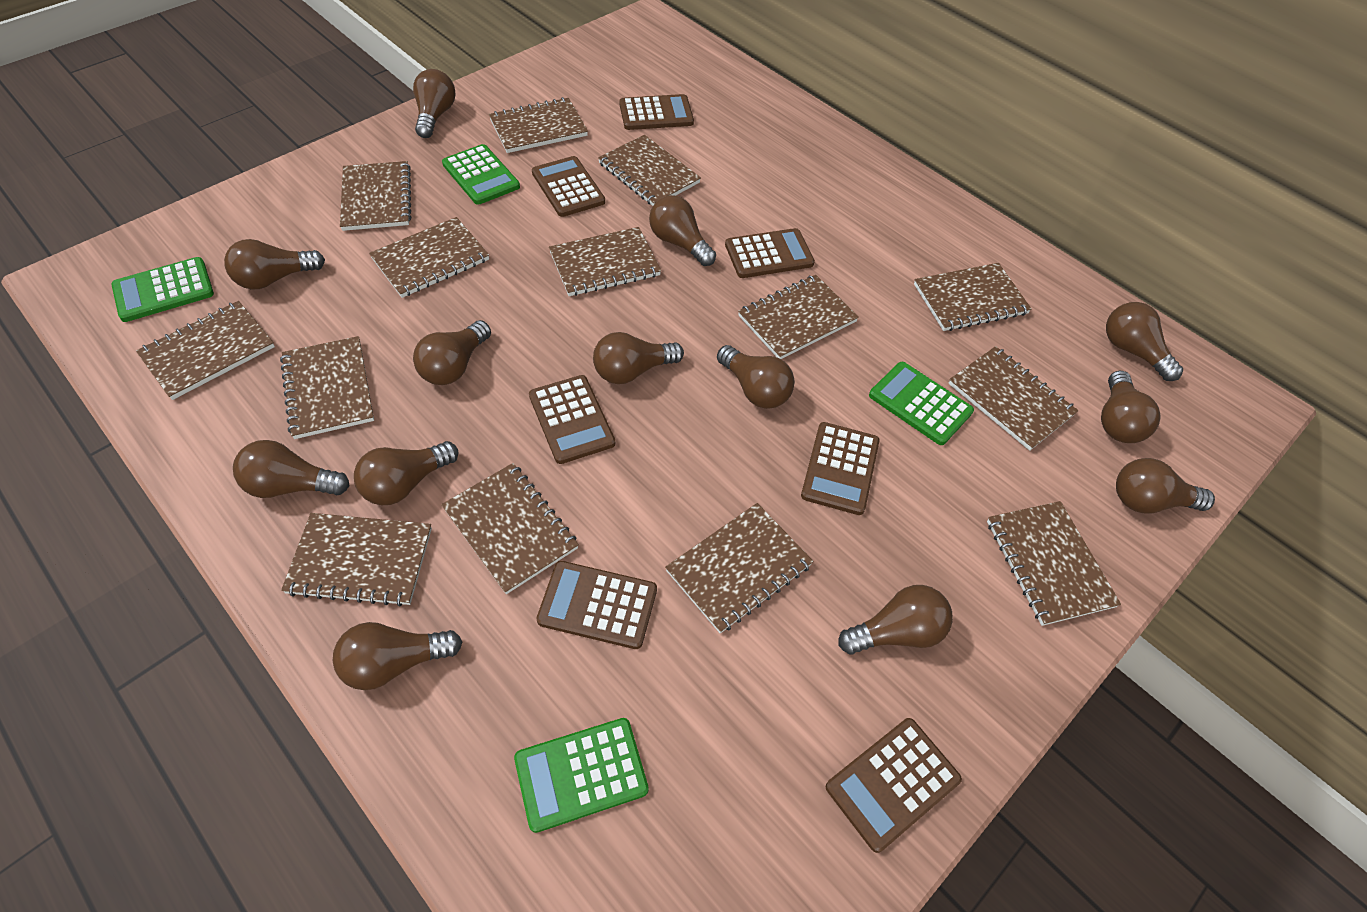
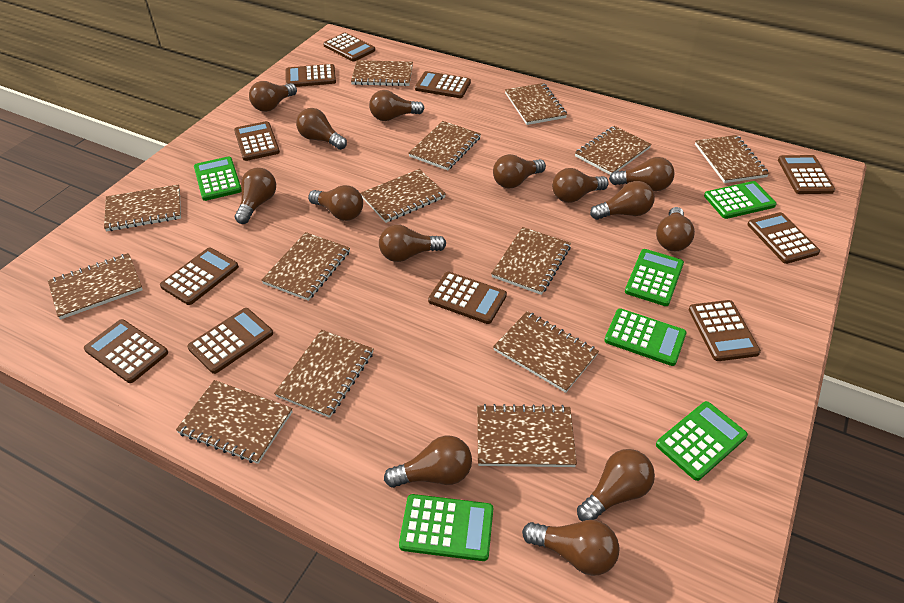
brown calculator: [529,375,615,464] [532,156,605,217] [536,561,657,649] [619,94,694,130] [725,228,815,278] [801,422,879,515] [826,718,962,853] = 7 -> [84,319,168,383] [160,248,239,305] [187,308,273,374] [234,121,280,161] [286,64,336,87] [323,33,375,61] [415,71,471,98] [428,272,507,324] [689,300,761,361] [747,212,820,264] [778,155,835,194] = 11
brown light bulb: [224,239,325,289] [233,440,349,498] [333,622,462,690] [354,441,459,505] [413,69,456,138] [413,320,491,385] [593,332,684,384] [649,195,716,266] [717,345,795,409] [838,585,953,655] [1101,371,1161,443] [1106,302,1183,381] [1116,458,1215,514] = 13 -> [235,168,276,224] [249,81,297,112] [296,108,347,150] [308,185,363,221] [369,90,424,121] [379,225,446,262] [384,436,472,488] [493,154,546,188] [522,520,619,576] [552,168,608,203] [577,449,655,521] [590,181,654,220] [609,157,675,191] [656,207,695,251] = 14
green calculator: [111,257,214,322] [442,144,520,205] [514,718,649,833] [869,362,974,445] = 4 -> [194,157,241,201] [399,494,493,561] [604,308,686,366] [625,249,684,306] [656,401,748,481] [704,181,777,219] = 6

